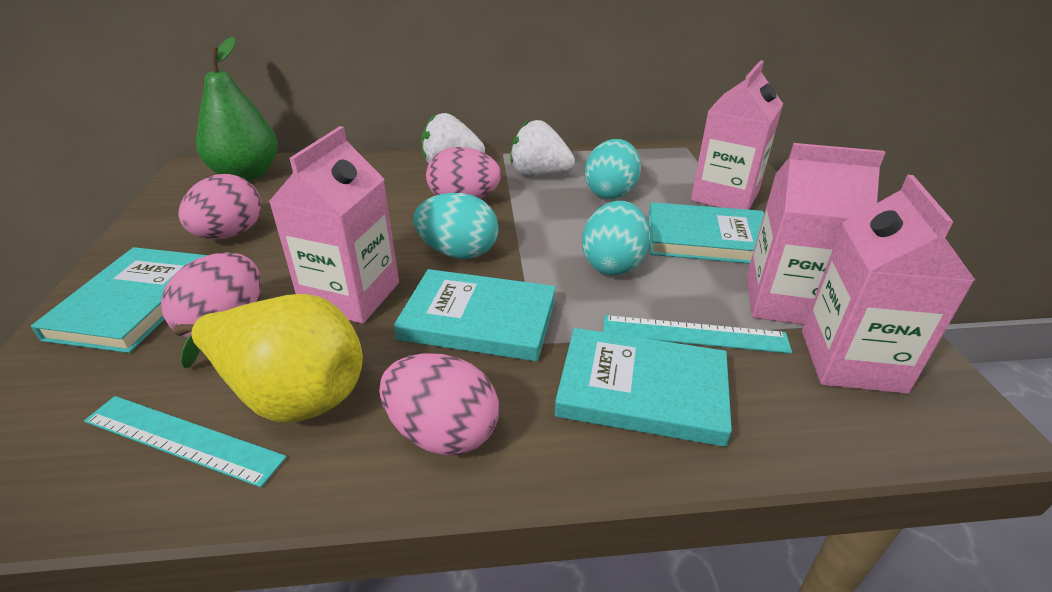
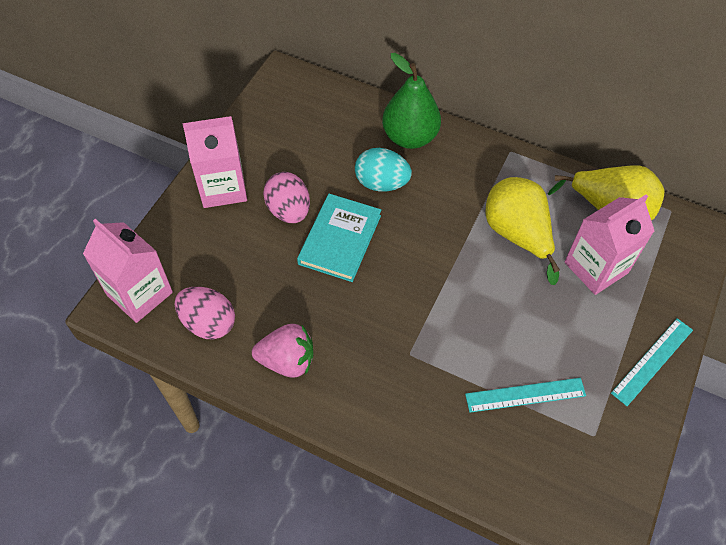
pink carton: [269,126,399,324] [691,60,783,210] [746,143,885,325] [802,175,975,394] = 4 -> [83,219,173,323] [183,116,247,208] [564,195,654,295] = 3
pink egg: [161,252,261,338] [178,174,261,239] [379,353,499,456] [426,147,501,199] = 4 -> [174,287,235,339] [263,172,310,223] = 2
pink strawberry: none = 0 -> [252,324,314,378] = 1
turquoise book: [31,247,208,353] [394,269,556,361] [555,328,732,447] [649,202,764,264] = 4 -> [297,194,381,282] = 1
turquoise egg: [413,193,499,259] [582,201,650,276] [585,139,641,200] = 3 -> [355,148,412,192] = 1
white strawberry: [421,113,485,163] [510,120,575,176] = 2 -> none = 0
yellow pear: [174,294,363,423] = 1 -> [486,177,560,285] [548,165,664,220] = 2

